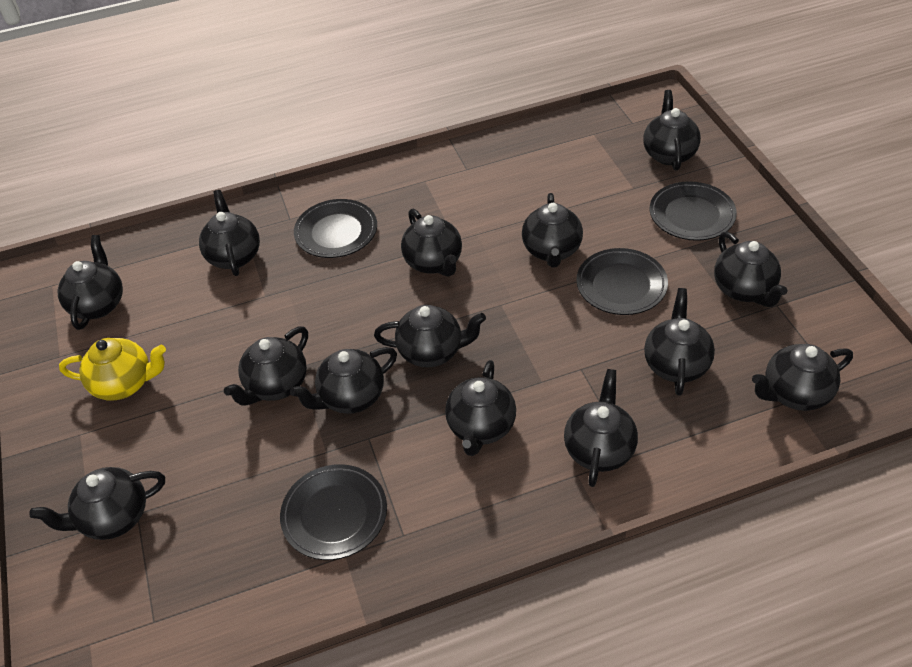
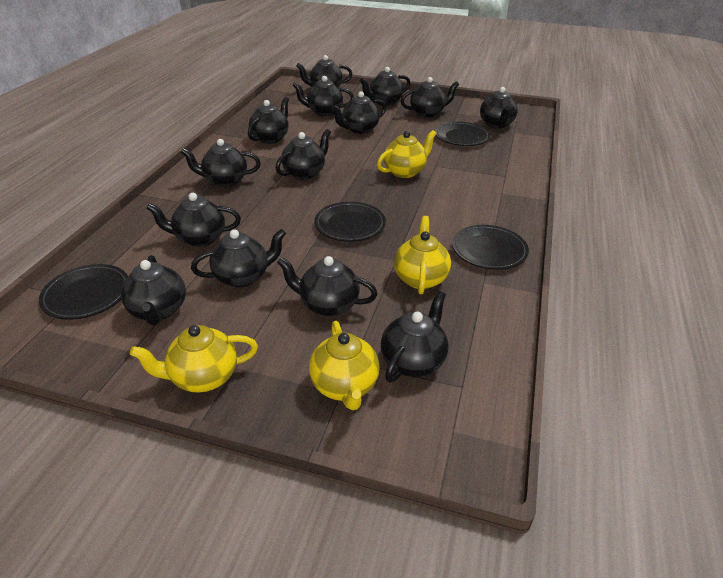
yellow teapot: [59,338,166,401] = 1 -> [130,325,258,393] [309,321,380,410] [377,130,437,178] [394,216,451,295] = 4

